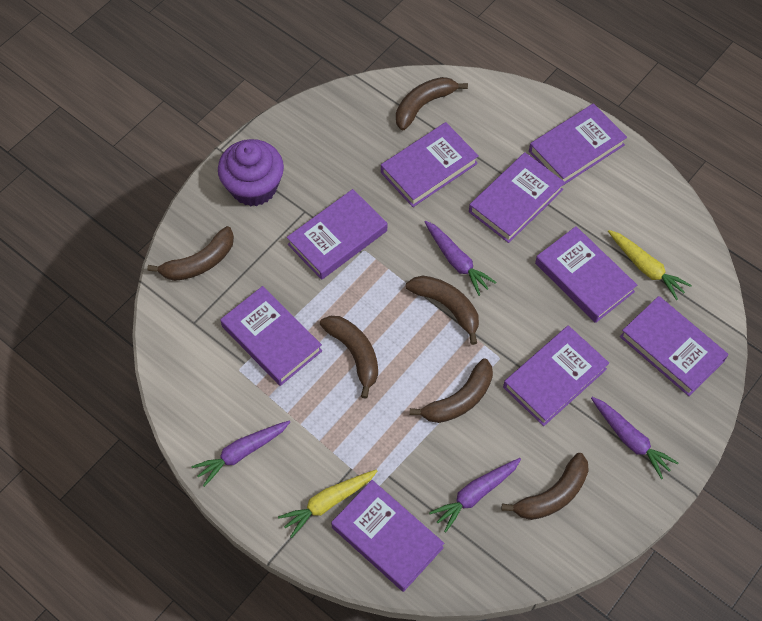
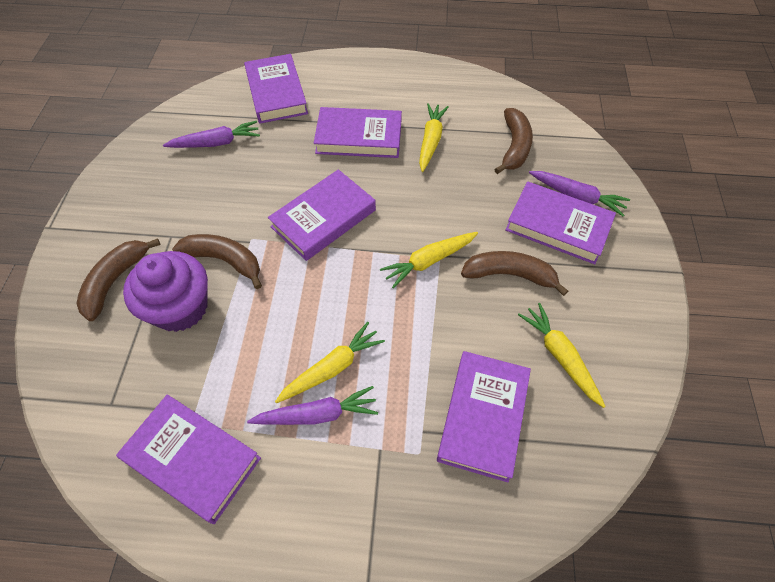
brown banana: [147,226,234,281] [320,316,378,399] [396,77,468,130] [406,276,479,345] [410,359,493,423] [501,453,589,520] = 6 -> [76,238,160,321] [172,234,262,289] [461,251,568,296] [494,108,533,174] = 4
purple book: [220,286,322,386] [287,189,387,280] [331,480,444,592] [381,122,479,207] [469,152,565,243] [503,325,609,426] [529,103,627,186] [535,226,637,323] [620,296,729,396] = 9 -> [116,394,261,524] [244,54,308,124] [268,169,376,261] [314,107,402,158] [437,351,531,482] [505,181,616,264] = 6
purple carrot: [191,421,290,487] [424,221,497,296] [429,458,521,532] [591,397,678,479] = 4 -> [163,121,260,148] [247,386,378,425] [529,171,630,216] = 3
yellow carrot: [278,470,377,538] [608,230,692,300] = 2 -> [275,322,385,403] [380,232,478,288] [419,103,449,172] [518,303,606,408] = 4

